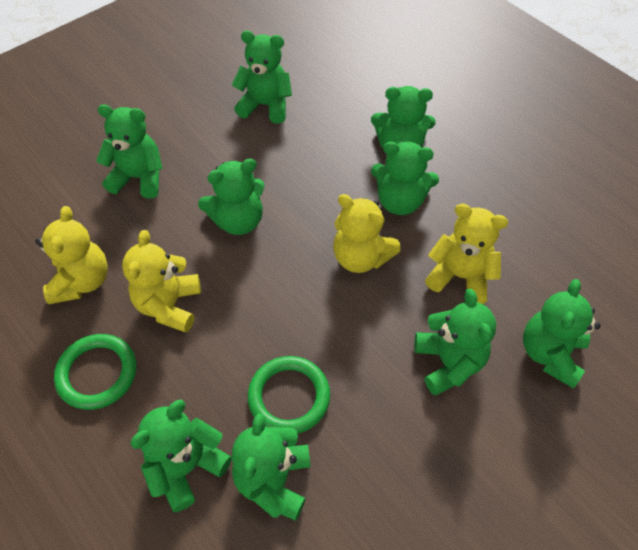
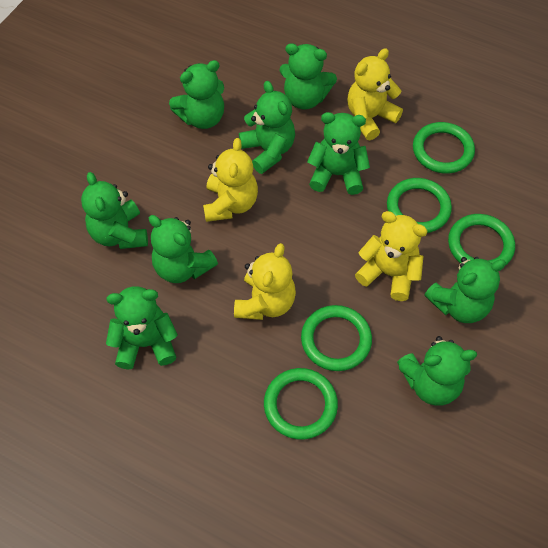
green ring: [54,334,136,410] [248,356,330,434] = 2 -> [264,368,338,440] [301,305,372,371] [387,178,452,233] [413,122,475,174] [448,214,515,266] = 5

